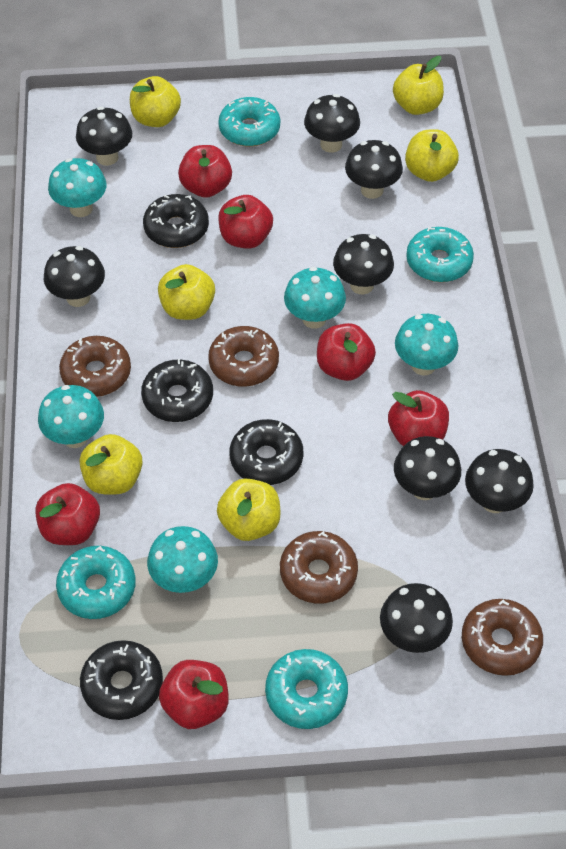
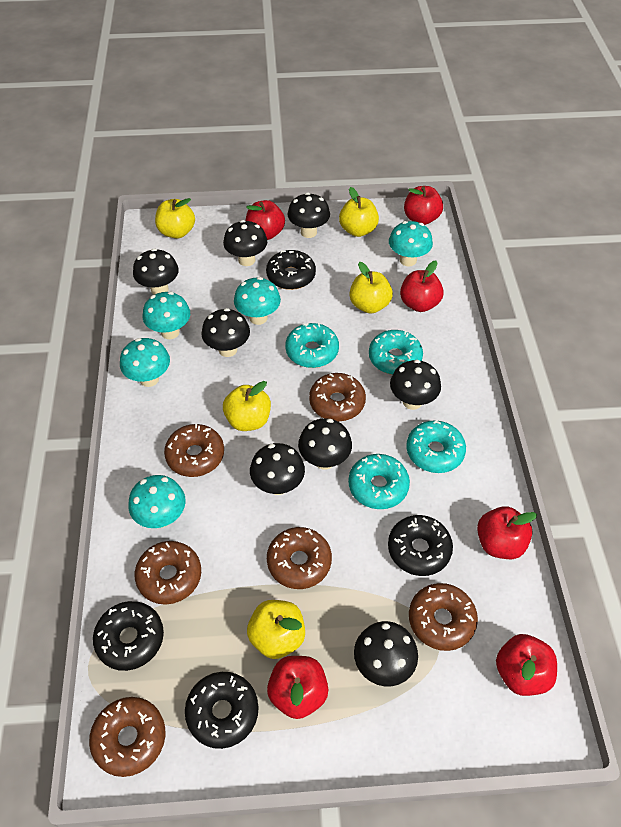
brown donut: [59,336,131,397] [208,326,279,387] [280,531,358,604] [462,599,543,676] = 4 -> [89,697,165,777] [135,541,201,605] [164,424,224,477] [267,527,332,589] [309,373,366,421] [409,583,478,651] = 6
yellow apple: [80,434,143,495] [130,76,181,127] [158,264,215,320] [217,479,281,541] [393,56,444,115] [405,129,459,182] = 6 -> [155,198,195,239] [223,381,271,431] [247,600,305,659] [339,187,379,237] [349,262,393,314] = 5

